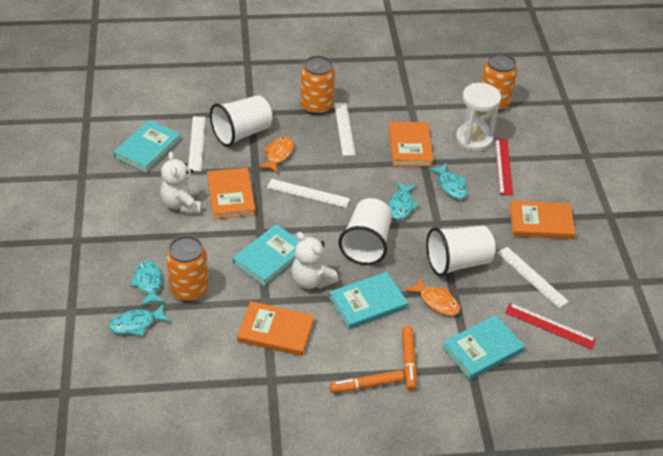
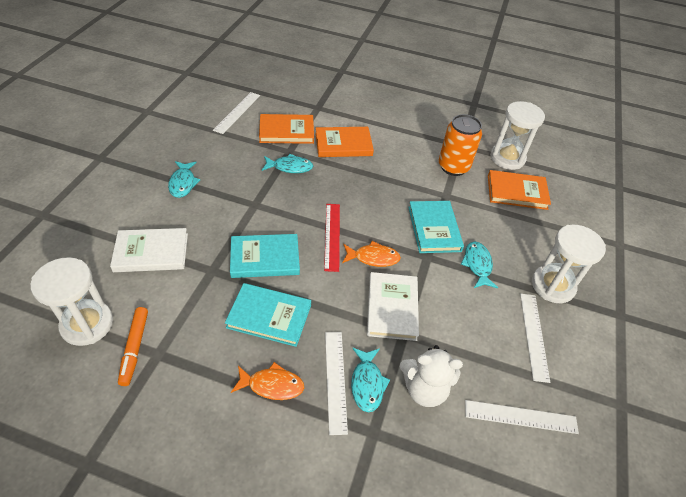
orange book: [207,168,256,220] [237,301,314,356] [389,122,433,166] [509,200,575,239] = 4 -> [259,114,314,144] [315,127,374,157] [488,170,551,210] = 3
orange can: [166,235,209,302] [300,56,335,115] [481,53,517,112] = 3 -> [439,114,482,176] = 1
orange marker: [330,370,404,393] [402,326,417,391] = 2 -> [118,307,148,386] = 1
red ruler: [495,139,513,195] [505,303,596,350] = 2 -> [324,204,340,272] = 1
turquoise book: [113,120,181,173] [233,224,299,286] [329,272,408,329] [442,315,524,380] = 4 -> [225,283,311,347] [230,234,300,278] [408,201,464,253] = 3
white book: none = 0 -> [110,228,188,272] [367,272,419,341] = 2
white cup: [210,95,272,147] [338,198,392,265] [426,226,496,277] = 3 -> none = 0
white hourglass: [456,83,501,151] = 1 -> [30,257,113,346] [490,101,545,170] [532,225,606,303] = 3
white teddy bear: [160,151,202,214] [292,232,339,289] = 2 -> [400,345,463,407] = 1

